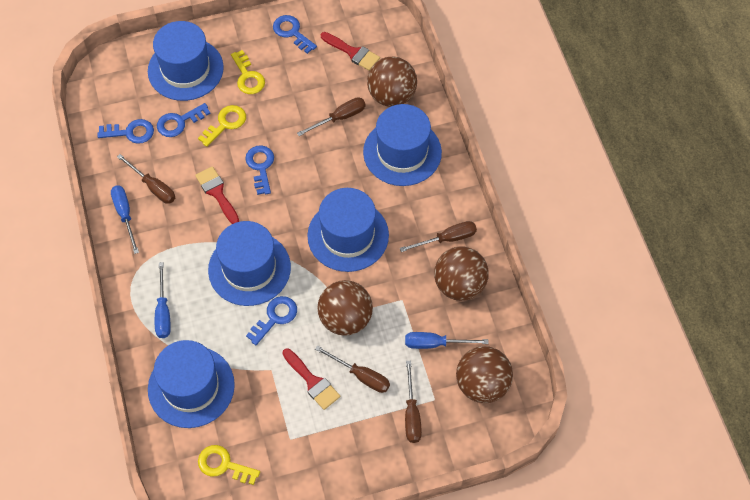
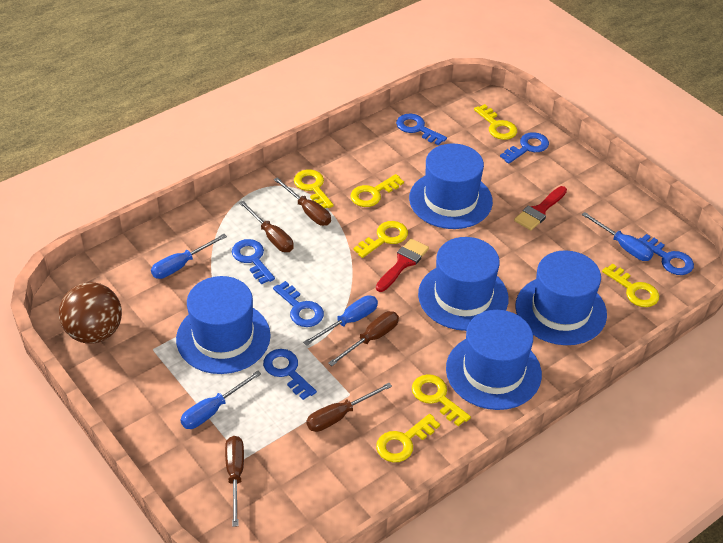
blue key: [97,119,154,144] [157,103,211,137] [245,145,274,195] [246,296,297,345] [273,15,317,54] = 5 -> [232,239,275,284] [263,349,317,400] [273,281,324,327] [396,114,447,145] [500,132,549,164] [639,234,694,275] = 6
blue screwdriver: [111,185,139,254] [155,262,171,338] [405,332,489,349] = 3 -> [151,234,227,279] [180,371,261,429] [303,295,378,346] [582,212,654,261] = 4
brown ball: [317,280,373,336] [367,56,417,107] [434,246,489,301] [456,346,513,403] = 4 -> [59,282,122,344] = 1
red brush: [195,166,239,224] [282,348,340,410] [321,32,380,71] = 3 -> [376,238,429,292] [514,186,567,230] = 2
yellow key: [198,105,246,147] [198,445,260,485] [231,50,265,94] = 3 -> [294,170,334,208] [350,174,404,207] [353,221,408,258] [376,414,440,462] [412,374,471,426] [474,104,517,140] [602,263,659,307] = 7

